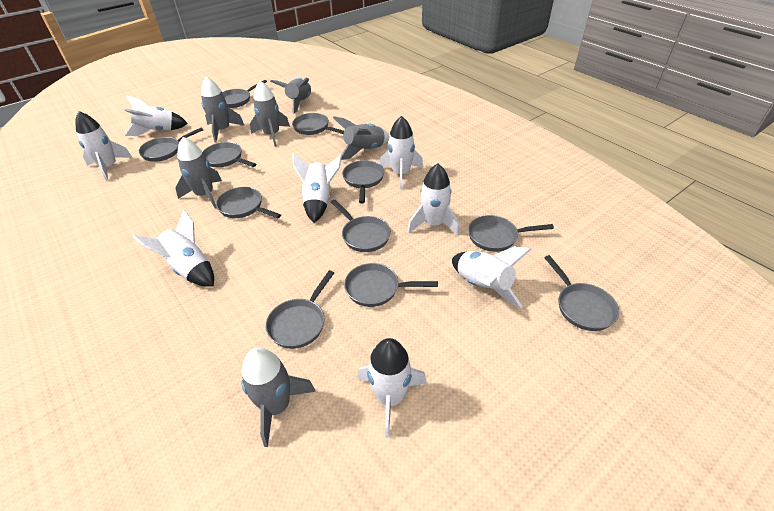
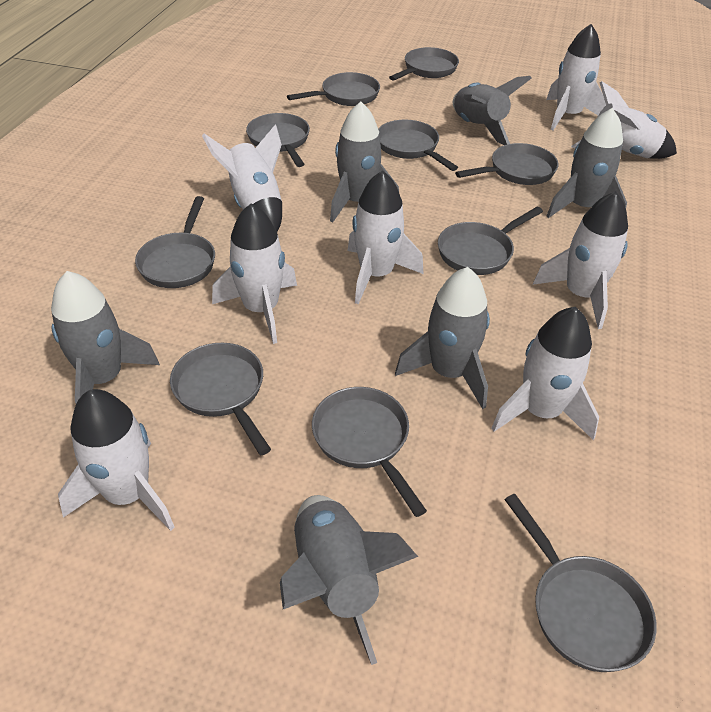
grey pan: [139,127,203,162] [203,142,256,167] [216,187,281,218] [222,80,267,108] [266,270,334,349] [292,113,344,135] [331,200,391,252] [342,160,384,203] [344,263,438,307] [468,215,554,252] [544,255,619,331] = 11 -> [135,196,215,288] [170,343,271,455] [246,113,310,167] [287,72,380,106] [312,387,427,517] [378,119,458,171] [389,47,459,81] [438,207,543,275] [455,143,559,185] [504,494,657,672] = 10

